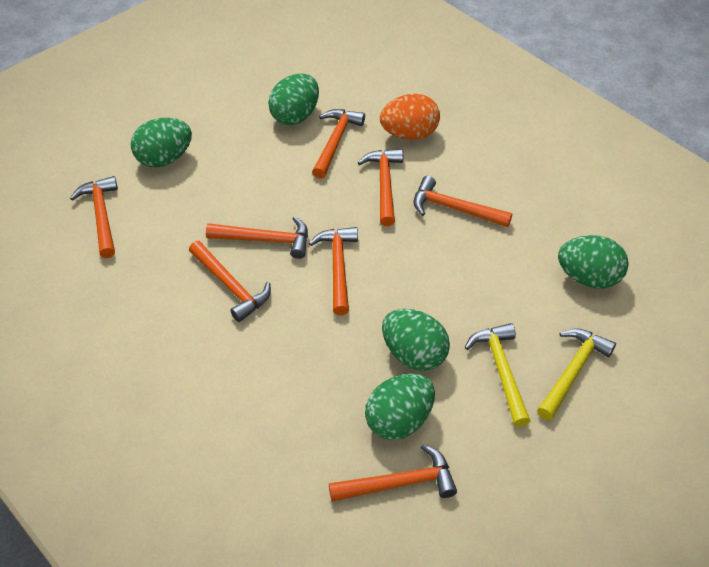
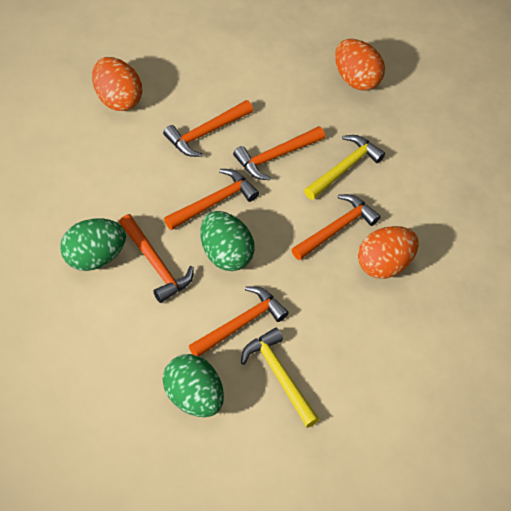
green egg: [131,118,192,167] [268,73,319,125] [365,373,435,440] [382,309,450,371] [558,235,629,288] = 5 -> [60,218,126,271] [163,354,224,417] [200,211,255,271] = 3
orange egg: [380,94,440,140] = 1 -> [92,57,142,111] [335,39,385,90] [358,226,419,278] = 3
orange hammer: [70,176,118,258] [189,241,271,322] [206,216,308,259] [309,227,358,315] [312,109,365,179] [329,444,457,502] [358,149,403,226] [413,176,512,227] = 8 -> [119,214,194,303] [163,100,253,157] [164,169,259,230] [189,286,289,356] [233,126,325,180] [292,194,381,260] = 6

